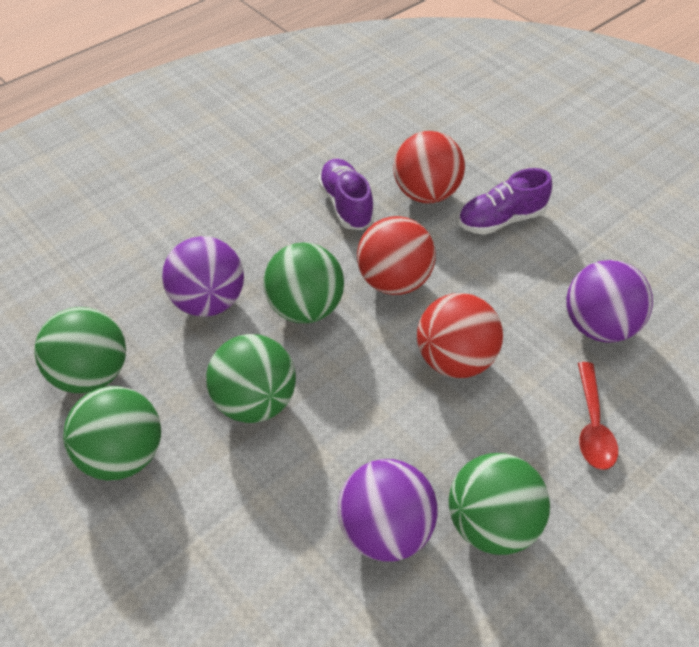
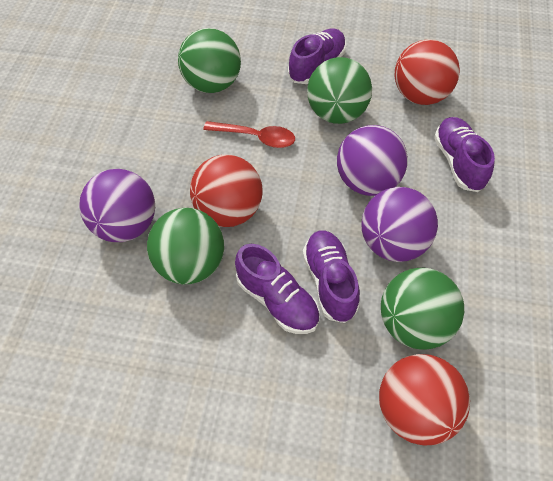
green ball: [34,307,126,393] [63,386,161,481] [206,334,296,423] [263,242,344,323] [449,453,550,555] = 5 -> [147,208,224,284] [178,28,241,93] [307,57,372,124] [381,268,464,350] = 4
purple shoe: [318,159,375,230] [458,168,552,235] = 2 -> [235,244,320,334] [288,28,346,84] [303,230,360,323] [434,117,495,192] = 4

